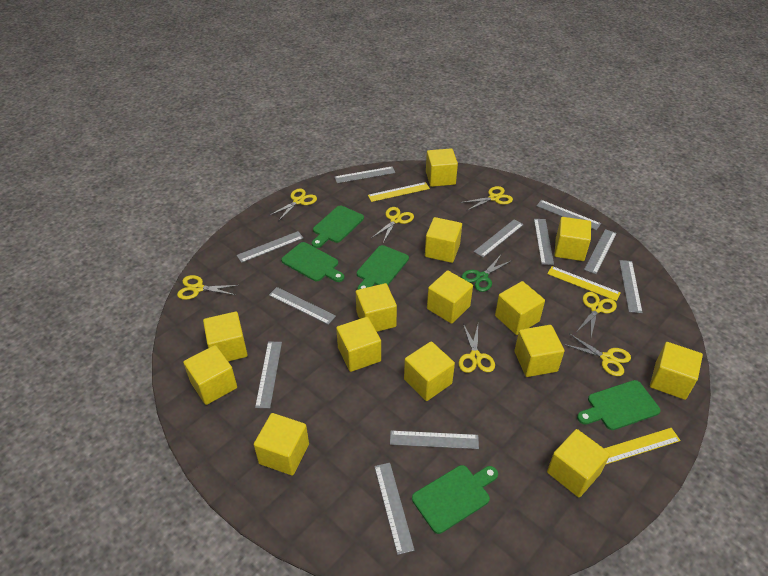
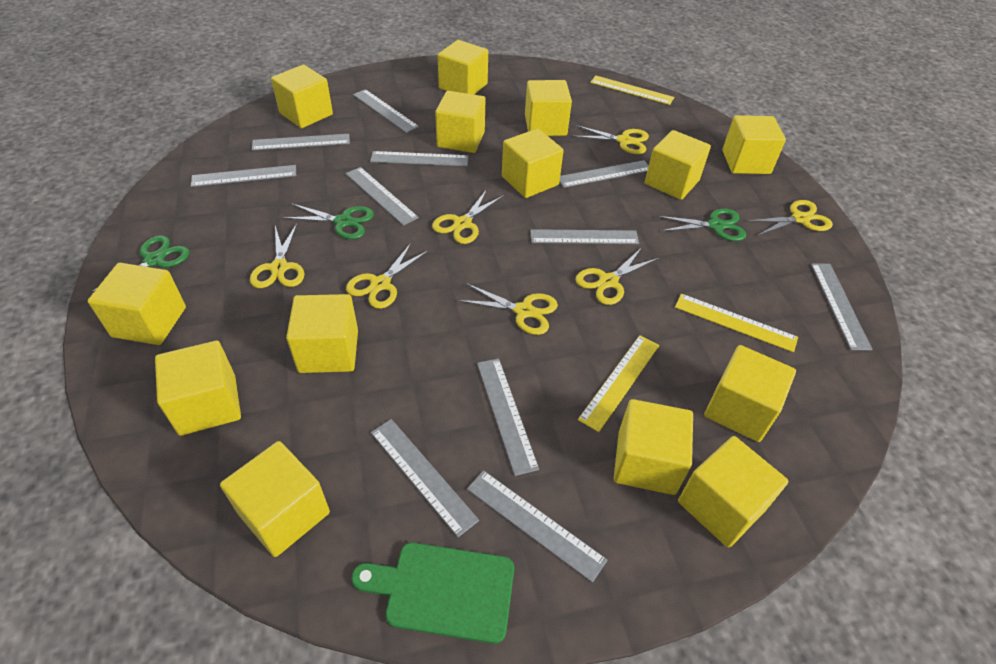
green cutting board: [281,242,344,282] [312,205,364,248] [357,245,409,290] [412,465,498,534] [577,380,661,430] = 5 -> [351,542,514,644] = 1
green scissors: [461,255,513,292] = 1 -> [90,235,190,293] [282,203,374,239] [657,209,746,241] = 3

